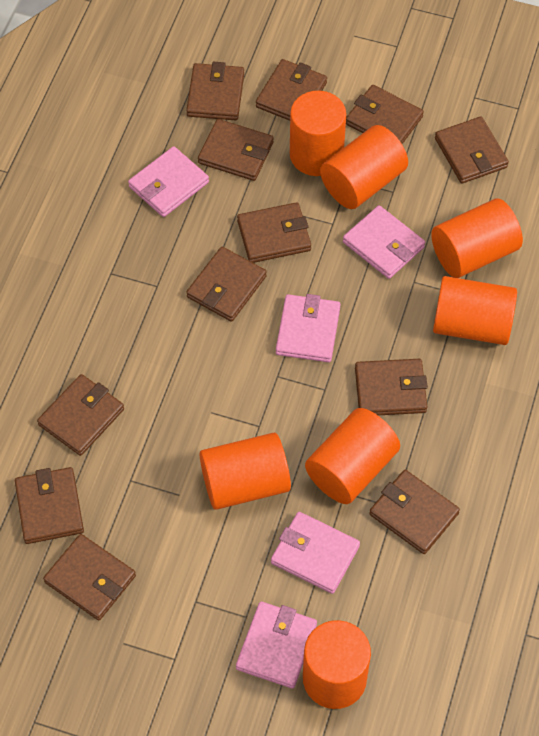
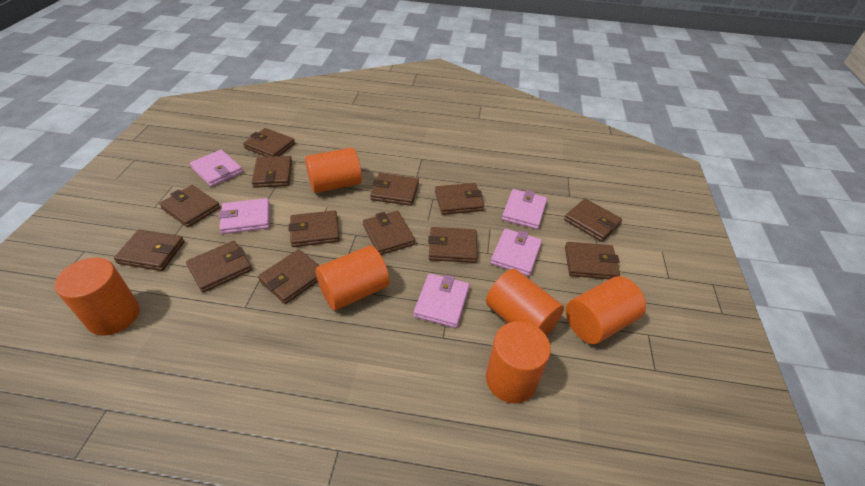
brown wallet: [15,467,84,544] [37,374,124,456] [43,534,136,620] [186,62,244,120] [186,247,267,322] [198,119,274,181] [237,202,311,263] [256,59,327,121] [346,85,424,144] [355,359,428,415] [369,470,460,554] [435,117,509,183] = 12 -> [114,229,185,271] [159,185,220,227] [186,241,252,293] [243,128,295,157] [252,156,292,188] [258,249,319,304] [288,210,340,247] [363,211,415,255] [370,173,419,206] [428,227,478,263] [435,183,484,215] [564,199,622,242] [565,242,620,279] = 13
orange cylinder: [200,433,291,510] [290,91,346,176] [303,620,371,709] [305,408,400,504] [320,125,408,209] [431,199,523,278] [433,276,517,345] = 7 -> [55,257,140,336] [305,147,362,193] [316,245,390,310] [486,269,564,336] [486,321,551,403] [566,276,646,344] = 6

